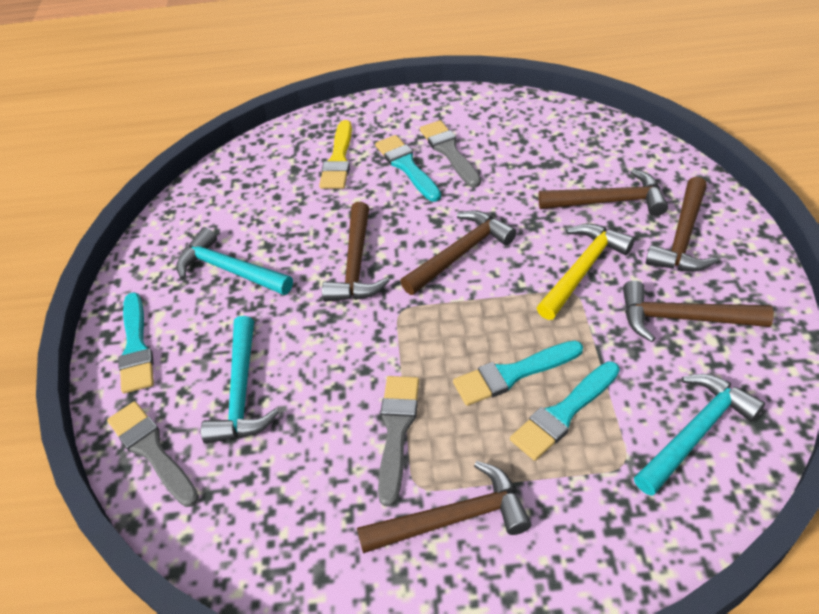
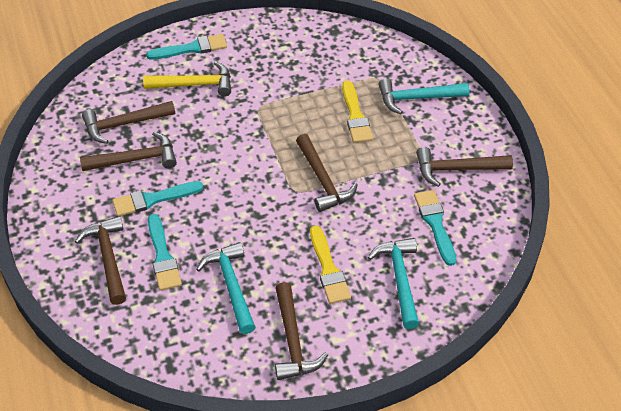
grey brush: [107,401,199,507] [378,376,419,507] [420,120,481,187] = 3 -> none = 0
yellow brush: [319,120,352,189] = 1 -> [310,226,351,304] [342,80,373,143] = 2

